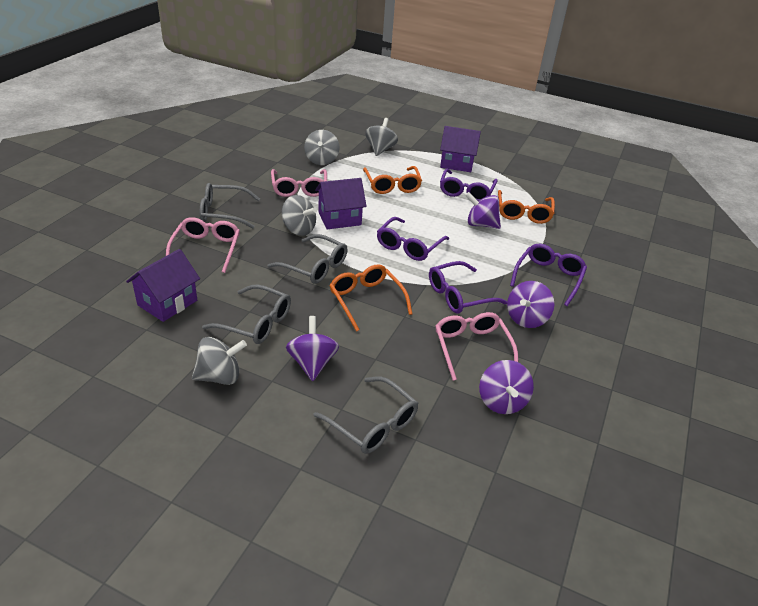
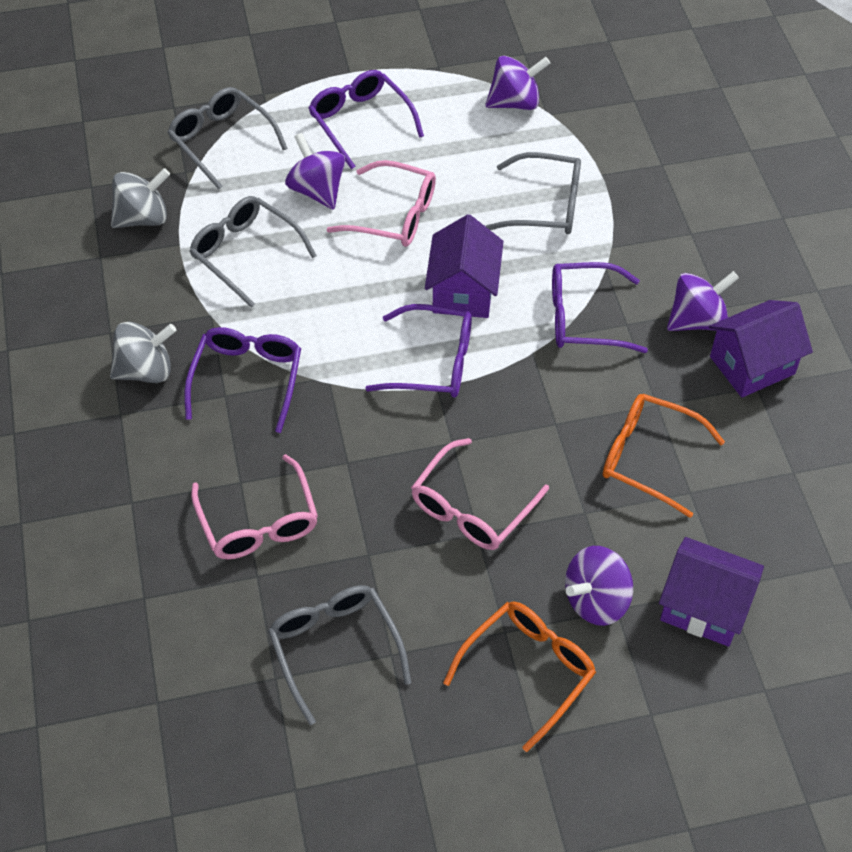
grey spinning top: [192,337,247,385] [282,195,317,236] [304,130,339,165] [365,118,398,156] = 4 -> [110,322,176,383] [111,168,170,228] = 2
orange glasses: [329,264,412,332] [363,166,422,194] [498,190,555,224] = 3 -> [443,601,596,752] [603,394,725,518] = 2

